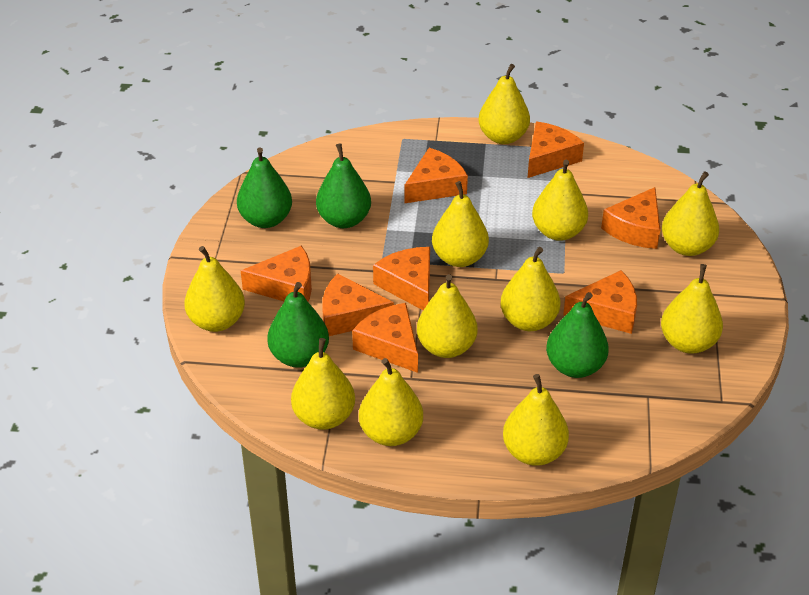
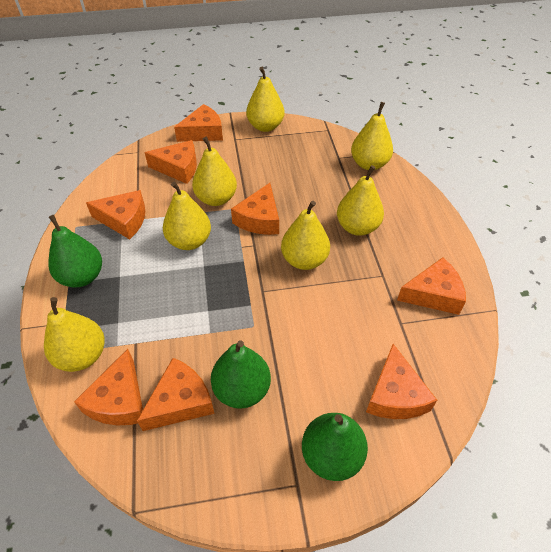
green pear: [237,147,292,228] [267,282,329,368] [316,143,371,228] [546,292,609,378] = 4 -> [48,215,102,287] [211,340,271,409] [302,413,368,481] = 3
yellow pear: [185,246,245,332] [291,338,355,430] [359,358,423,446] [417,274,477,358] [432,181,489,267] [478,64,530,144] [500,247,560,331] [503,374,569,466] [532,160,588,241] [661,264,723,354] [662,171,719,256] = 11 -> [44,297,105,372] [163,182,211,250] [192,137,237,206] [246,67,285,132] [281,201,330,270] [337,165,384,236] [351,102,393,170] = 7

